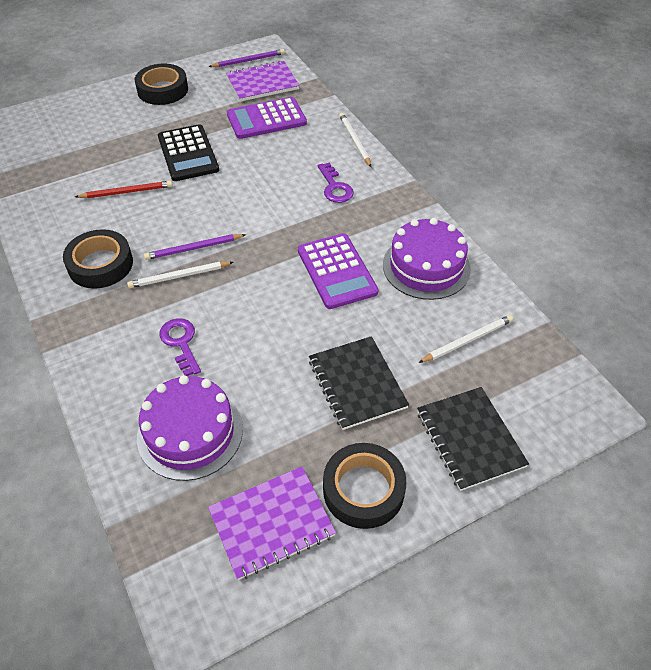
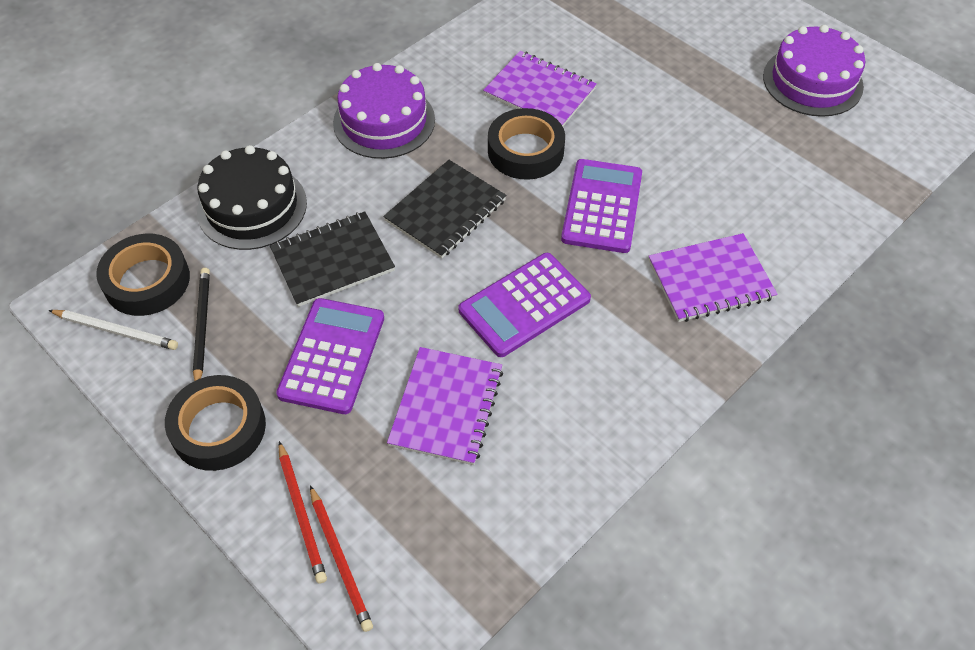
black cake: none = 0 -> [197,145,307,250] = 1
black calculator: [158,124,219,181] = 1 -> none = 0
black pencil: none = 0 -> [193,268,210,381] = 1
purple calculator: [227,97,307,139] [298,233,379,309] = 2 -> [276,298,384,414] [458,253,591,357] [561,159,642,253] = 3
purple key: [160,318,201,376] [317,162,354,203] = 2 -> none = 0
purple notebook: [208,467,336,580] [226,60,300,102] = 2 -> [387,347,503,465] [483,51,597,126] [649,233,778,322] = 3
purple pencil: [144,234,246,260] [208,49,285,67] = 2 -> none = 0
red pencil: [75,181,173,198] = 1 -> [278,441,327,584] [310,485,373,632] = 2
white pencil: [127,262,233,288] [339,113,371,167] [418,315,513,363] = 3 -> [49,310,178,350] = 1

